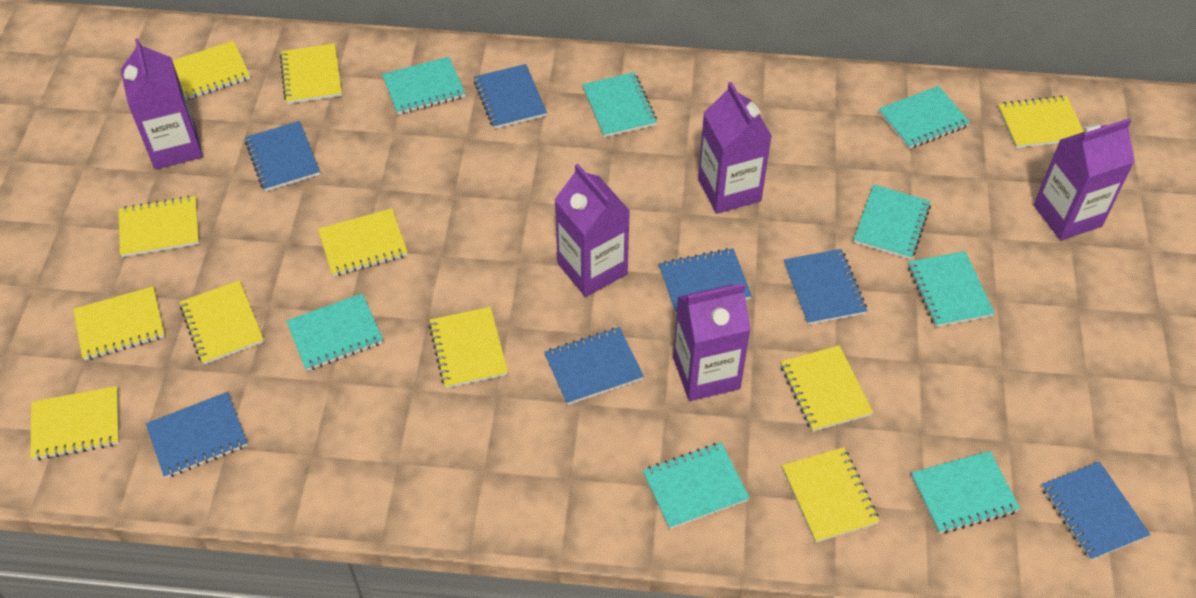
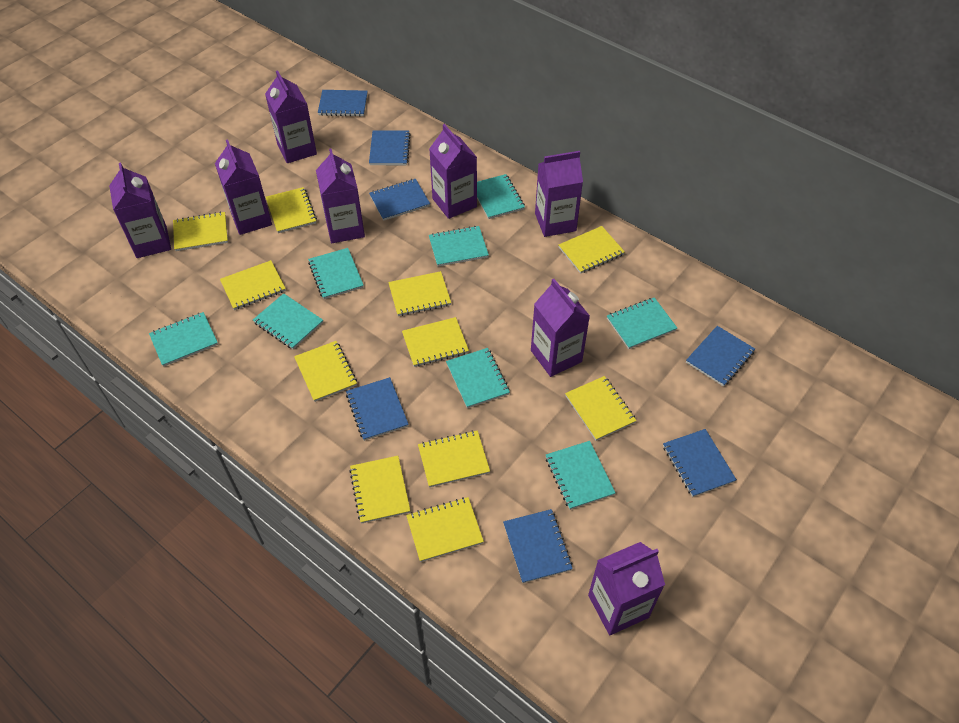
purple carton: [120,38,203,170] [554,164,630,297] [673,283,751,401] [698,82,772,214] [1034,118,1135,241] = 5 -> [109,162,171,258] [215,140,272,235] [265,70,317,163] [316,149,365,243] [429,124,477,219] [531,279,590,377] [535,151,583,237] [588,542,665,635] = 8

